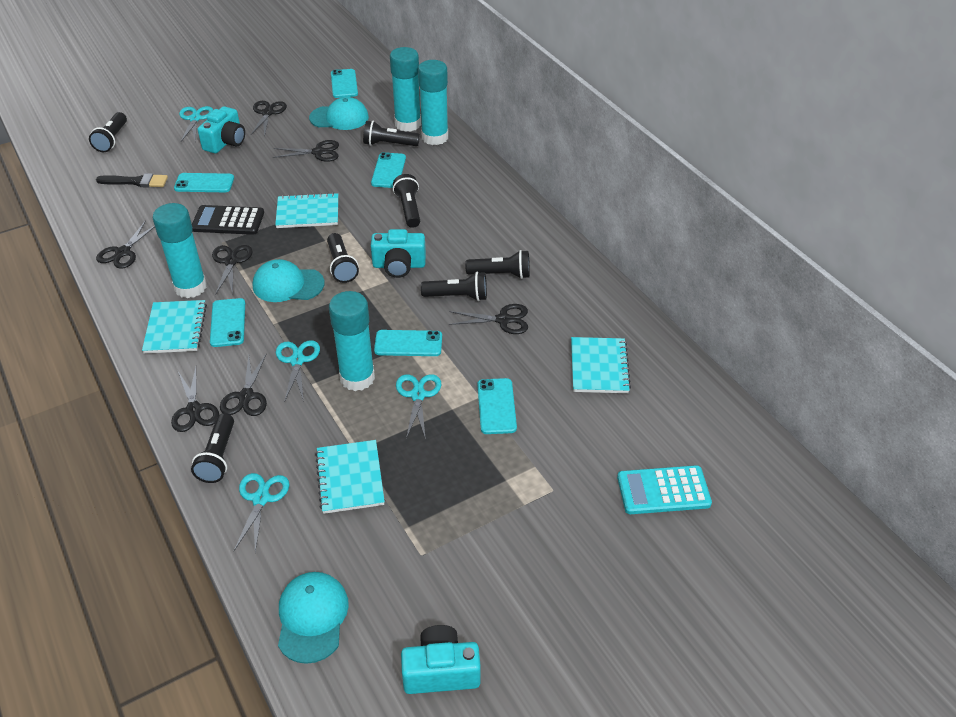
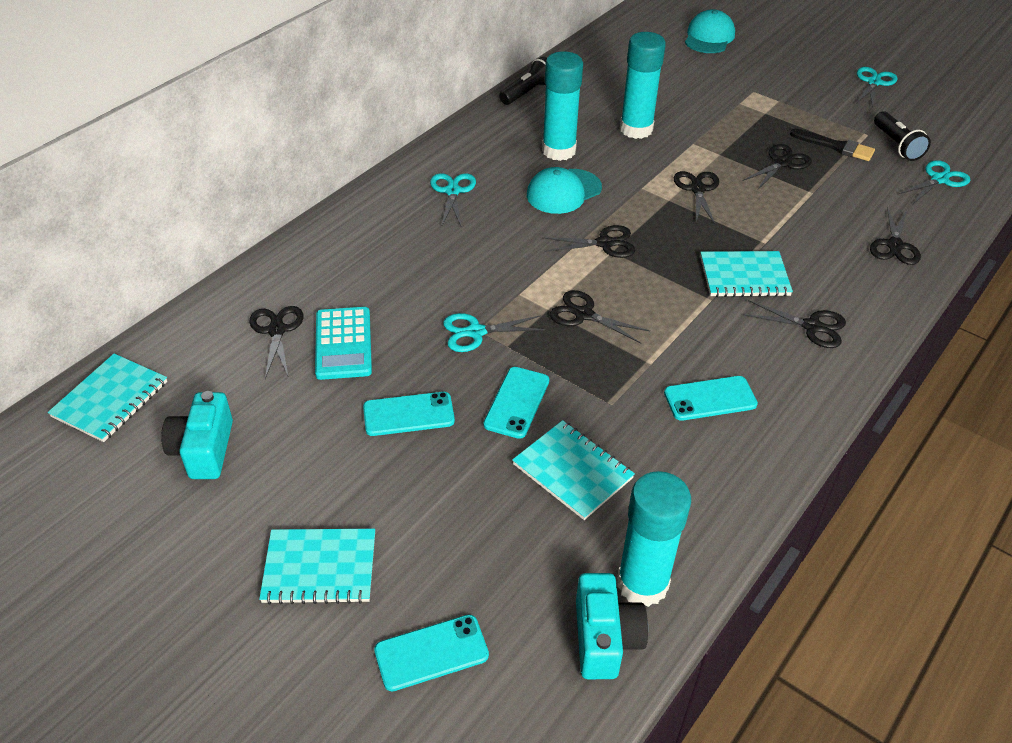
black calculator: [192,205,264,235] = 1 -> none = 0
black flashlight: [89,112,127,152] [191,413,234,483] [327,233,359,283] [363,121,420,146] [393,174,420,228] [421,272,487,301] [465,250,530,279] = 7 -> [499,57,547,105] [874,111,931,161] = 2
turquoise camera: [198,106,245,153] [371,229,426,278] [401,625,481,694] = 3 -> [161,391,233,479] [576,573,648,679] = 2
turquoise cap: [253,259,325,302] [278,572,349,664] [309,97,369,130] = 3 -> [527,167,602,214] [685,9,735,53] = 2
turquoise glue stick: [153,203,207,298] [329,291,375,391] [390,47,421,132] [418,60,448,145] = 4 -> [542,51,583,161] [617,471,691,607] [620,32,666,139] = 3
turquoise phone: [174,173,234,192] [210,298,245,347] [331,69,358,98] [371,152,406,188] [374,330,442,356] [477,378,517,434] = 6 -> [363,392,455,436] [374,615,489,692] [483,367,549,439] [664,376,758,421] = 4

